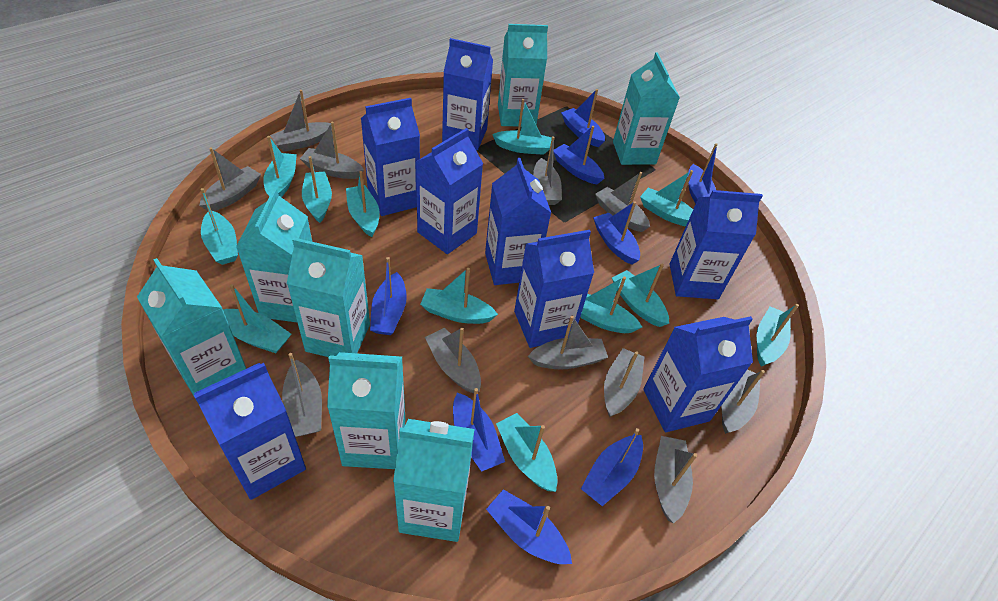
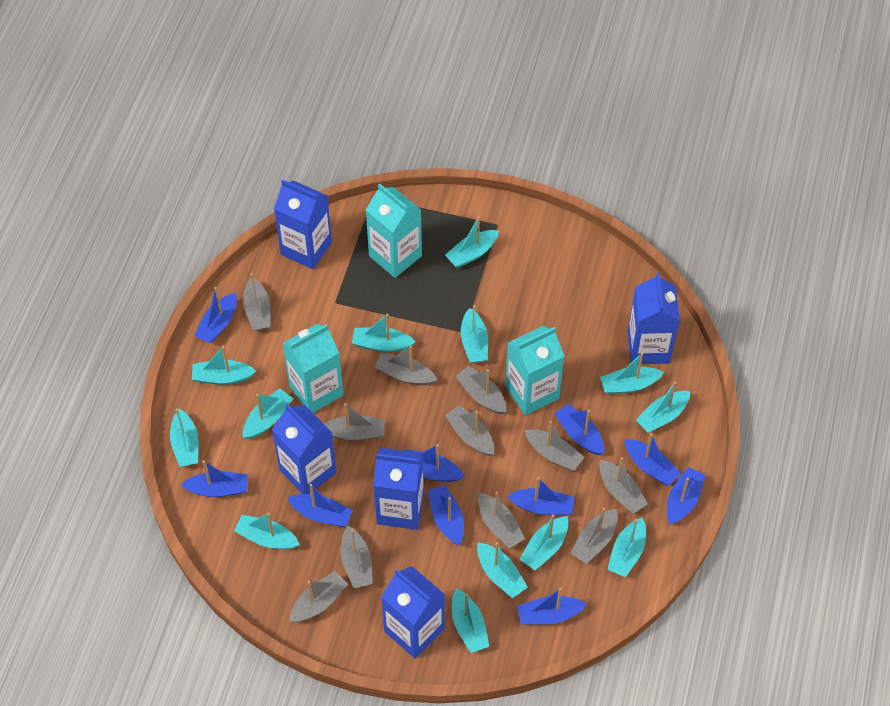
blue boat: [370,257,407,335] [453,388,505,472] [486,489,572,564] [553,126,605,184] [561,89,605,147] [581,428,643,506] [593,201,640,265] [688,143,718,204] = 8 -> [181,460,248,497] [194,287,237,343] [287,484,353,527] [405,444,465,482] [428,485,464,545] [507,477,575,516] [517,588,587,625] [554,404,604,455] [624,433,681,486] [667,467,706,524] = 10
blue carton: [194,363,306,500] [361,98,420,216] [416,128,483,254] [442,38,493,150] [485,158,551,285] [514,230,594,348] [644,316,753,432] [669,190,763,299] = 8 -> [272,404,337,494] [274,179,332,269] [373,448,424,530] [381,566,445,659] [627,273,680,364] = 5
turquoise boat: [201,188,238,265] [223,284,291,353] [263,136,297,197] [302,156,332,223] [346,171,380,237] [420,268,498,324] [492,99,552,155] [496,413,558,492] [580,276,642,333] [612,264,669,327] [640,170,693,227] [757,304,799,367] = 12 -> [170,408,199,467] [192,346,256,385] [234,513,300,550] [243,388,293,439] [352,313,416,352] [445,217,499,268] [452,589,489,653] [461,305,488,363] [477,542,528,598] [519,515,568,570] [600,353,664,394] [607,517,646,577] [636,382,690,433] = 13
turquoise carton: [137,258,247,396] [236,188,312,322] [287,238,370,357] [327,352,405,469] [393,419,475,542] [498,24,548,126] [613,52,680,165] = 7 -> [282,324,344,413] [366,184,422,278] [505,326,565,416] = 3

